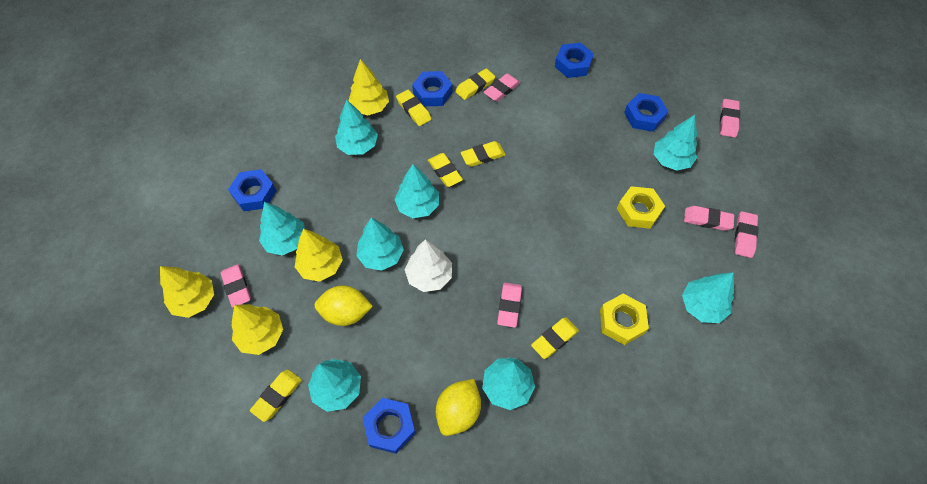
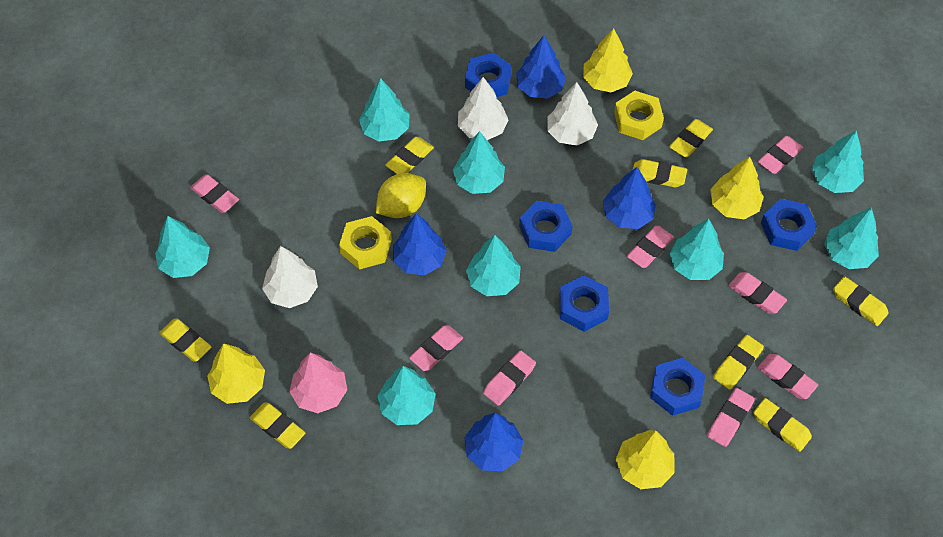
blue tree: none = 0 -> [393,213,447,275] [464,413,523,471] [516,35,566,99] [603,167,656,229] = 4
pink eraser: [221,264,251,308] [483,73,521,102] [497,283,522,328] [684,206,734,231] [720,99,740,138] [735,211,759,258] = 6 -> [190,174,239,213] [409,325,463,371] [483,350,536,406] [627,226,674,268] [707,388,755,447] [728,272,787,314] [758,136,803,174] [758,354,818,399] = 8
pink tree: none = 0 -> [289,353,347,413] = 1
white tree: [405,240,452,292] = 1 -> [262,246,318,308] [458,77,508,140] [547,82,598,146] = 3
yellow eraser: [250,370,302,422] [396,90,431,126] [428,153,463,187] [455,68,495,100] [461,141,506,167] [531,317,579,359] = 6 -> [159,319,211,362] [250,402,305,449] [385,137,434,174] [633,159,687,187] [669,119,713,158] [713,335,764,390] [753,398,812,452] [833,276,889,326] = 8
yellow lemon: [314,285,373,326] [436,379,481,436] = 2 -> [376,173,426,218] = 1

